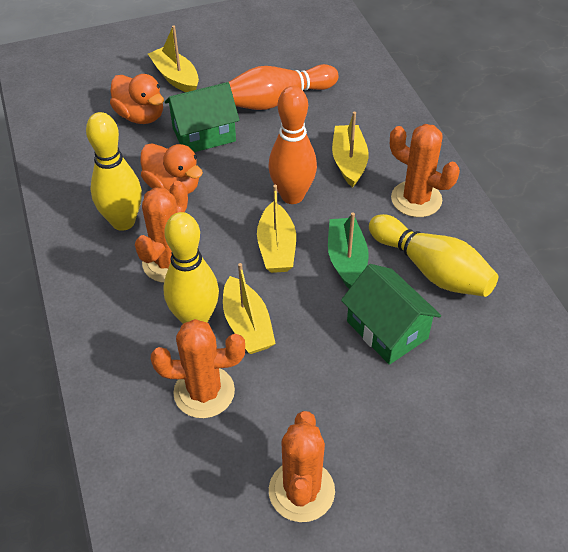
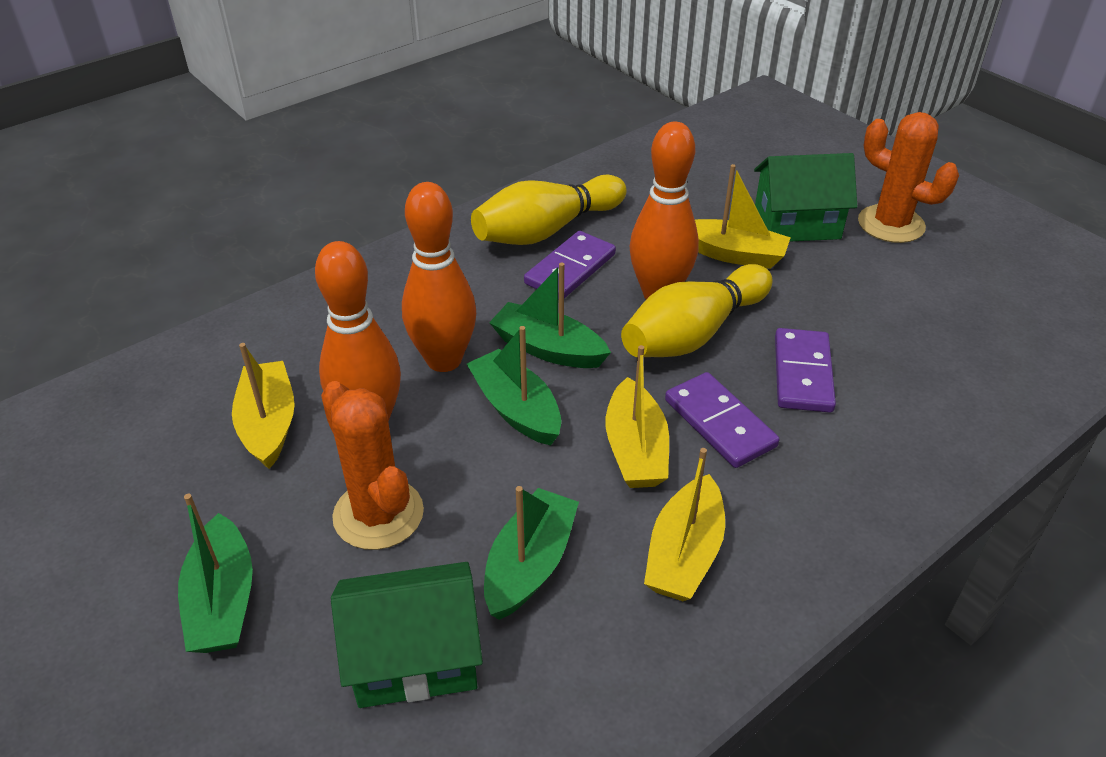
green boat: [328,212,369,289] = 1 -> [178,494,253,653] [467,326,561,445] [484,486,579,620] [489,263,611,368] = 4
orange bowling pin: [229,64,338,110] [268,86,317,204] = 2 -> [315,241,401,422] [402,182,476,372] [630,122,699,299] = 3
orange cactus: [135,181,188,283] [151,319,245,418] [269,411,335,522] [390,124,460,217] = 4 -> [321,381,424,550] [858,112,959,243] = 2
orange duck: [110,74,164,124] [140,143,203,194] = 2 -> none = 0
purple domino: none = 0 -> [524,231,616,299] [665,372,779,468] [775,328,836,413] = 3
yellow bowling pin: [86,112,142,231] [163,212,219,324] [369,214,498,297] = 3 -> [471,175,627,245] [621,264,773,357] = 2

